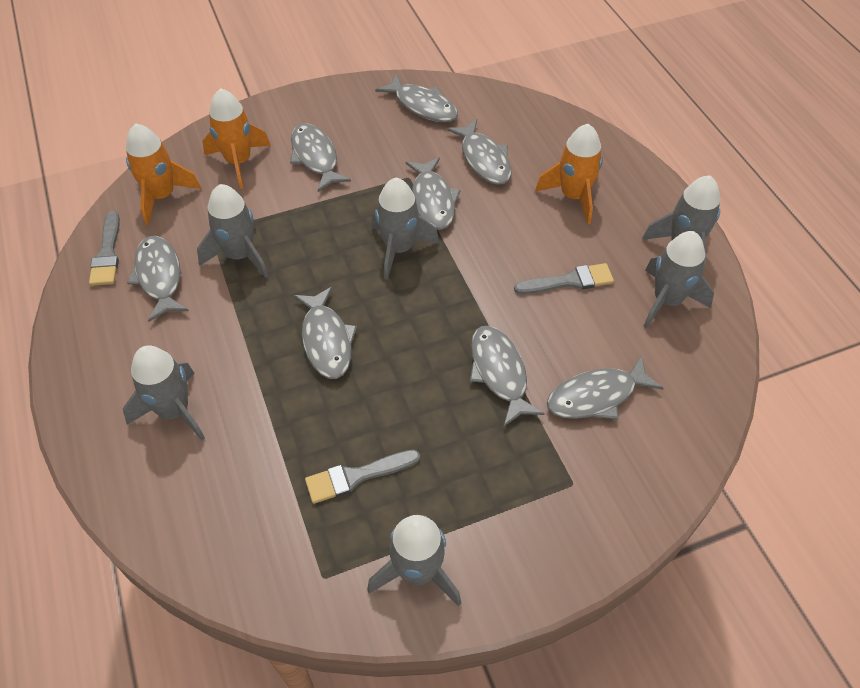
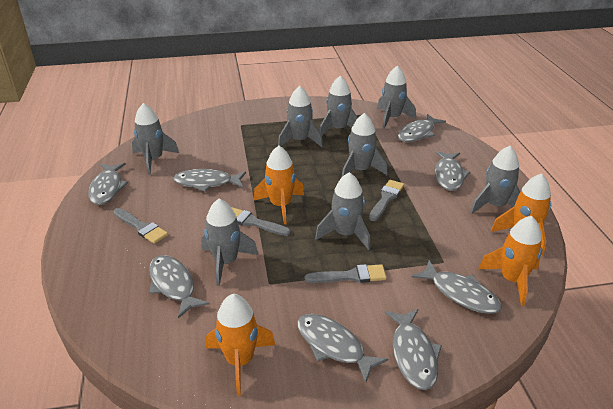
grey brush: [89,211,120,286] [305,450,420,504] [514,263,614,294] = 3 -> [113,208,168,244] [231,207,291,236] [304,264,387,283] [369,180,404,221] = 4
grey rocket: [123,345,205,441] [197,184,268,278] [367,515,461,607] [371,178,439,280] [642,175,720,275] [643,231,714,328] = 6 -> [132,103,179,175] [201,199,258,286] [278,86,323,147] [315,172,371,250] [320,75,358,135] [342,113,388,177] [377,65,416,129] [470,146,520,214] = 8
orange rocket: [126,123,201,225] [203,88,271,189] [535,124,603,224] = 3 -> [206,294,275,396] [253,146,304,224] [478,216,542,306] [491,173,551,256] = 4

